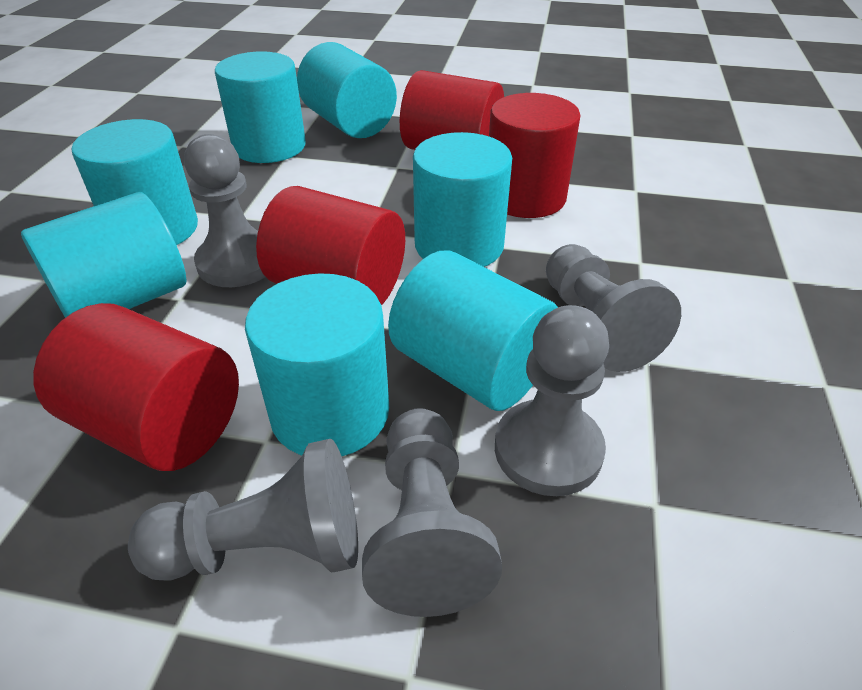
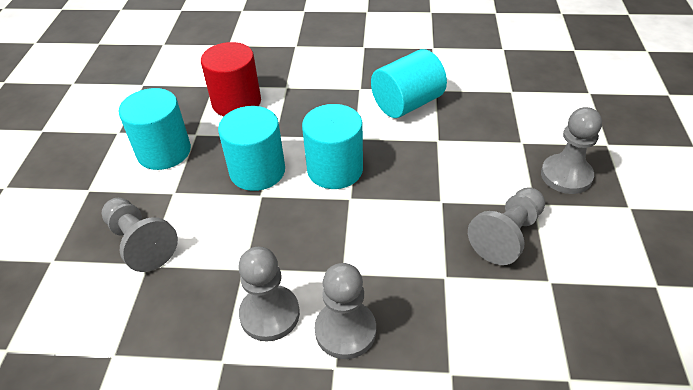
red cylinder: [33,303,239,471] [256,186,405,305] [400,70,504,150] [489,93,581,218] = 4 -> [201,42,261,116] = 1
turquoise cylinder: [21,192,187,318] [72,119,198,245] [215,51,306,163] [245,273,389,456] [297,42,397,138] [388,250,558,411] [413,132,512,267] = 7 -> [119,88,191,170] [218,106,285,191] [302,104,363,189] [371,49,447,118] = 4

